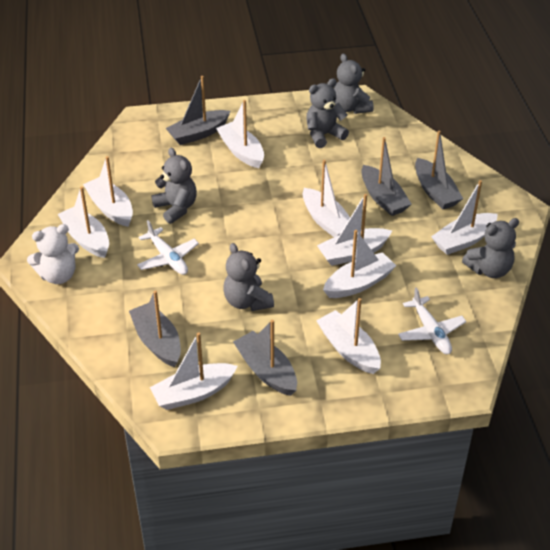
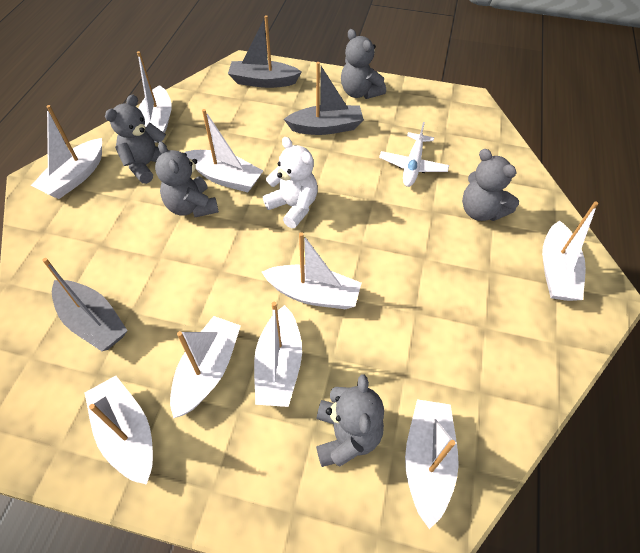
grey boat: [129,290,181,367] [165,76,231,145] [233,320,297,396] [361,137,412,216] [415,131,463,209] = 5 -> [42,258,128,351] [228,15,302,88] [284,62,364,135] = 3
white plane: [137,220,199,275] [398,288,466,354] = 2 -> [379,122,449,187] = 1

